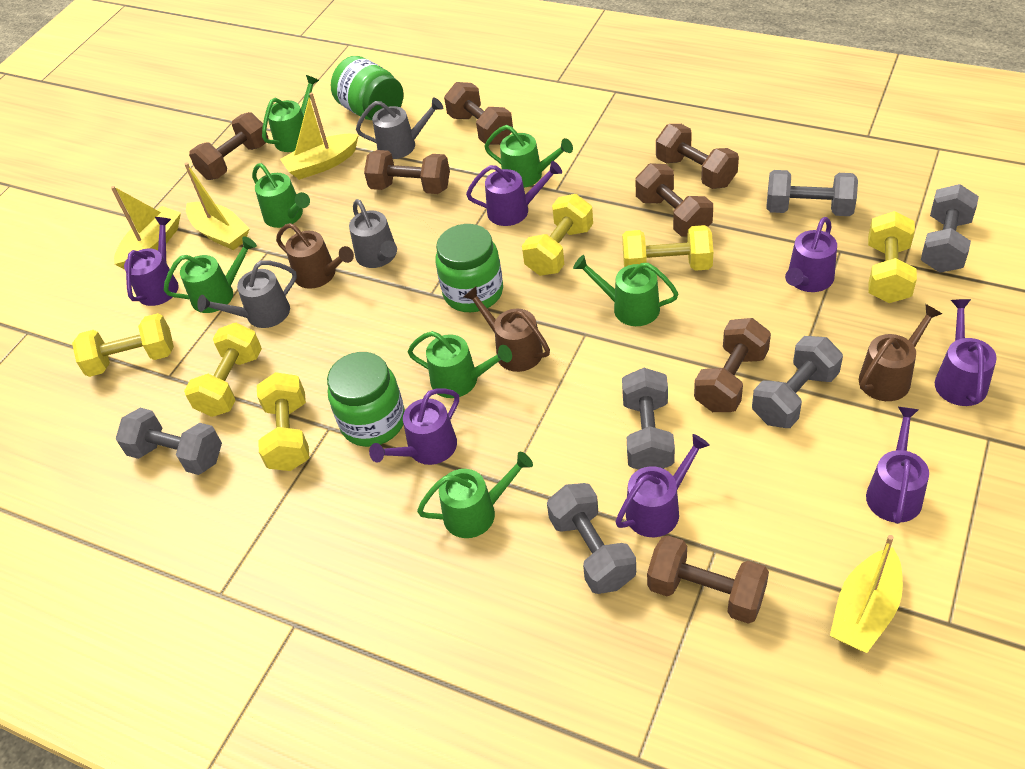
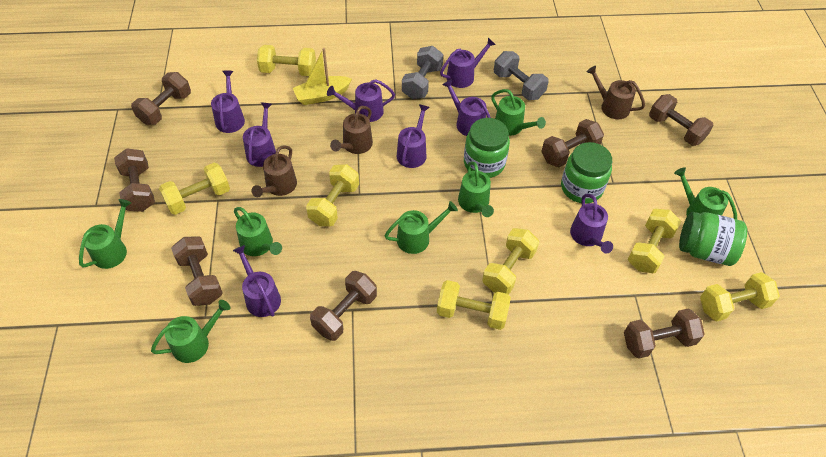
grey dumbbell: [116,408,222,475] [547,483,636,594] [622,368,675,470] [752,336,843,428] [767,170,858,216] [921,184,979,273] = 6 -> [402,46,443,99] [494,51,549,100] = 2
grey watering can: [197,260,297,328] [349,199,397,268] [356,97,443,159] = 3 -> none = 0
purple watering can: [124,217,179,306] [369,388,459,465] [466,161,562,226] [615,434,710,537] [785,217,837,292] [866,407,929,524] [935,299,997,406] = 7 -> [211,70,245,133] [233,245,281,317] [243,102,276,167] [327,79,395,122] [397,104,430,168] [440,38,496,88] [442,79,491,136] [570,194,613,254] = 8
yellow boat: [111,186,181,270] [184,162,249,250] [280,92,359,180] [830,535,903,653] = 4 -> [293,48,352,105] = 1
yellow dumbbell: [72,313,174,377] [184,323,262,417] [257,372,309,471] [522,194,593,276] [622,225,713,271] [868,211,917,303] = 6 -> [159,163,230,215] [257,45,316,76] [306,164,359,226] [437,280,511,330] [482,228,539,294] [628,209,681,273] [700,272,780,321] = 7

